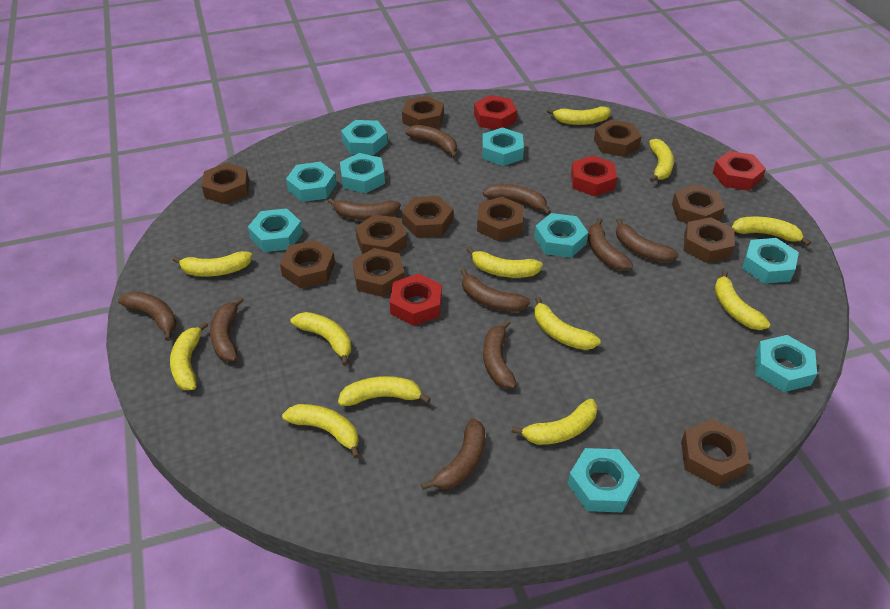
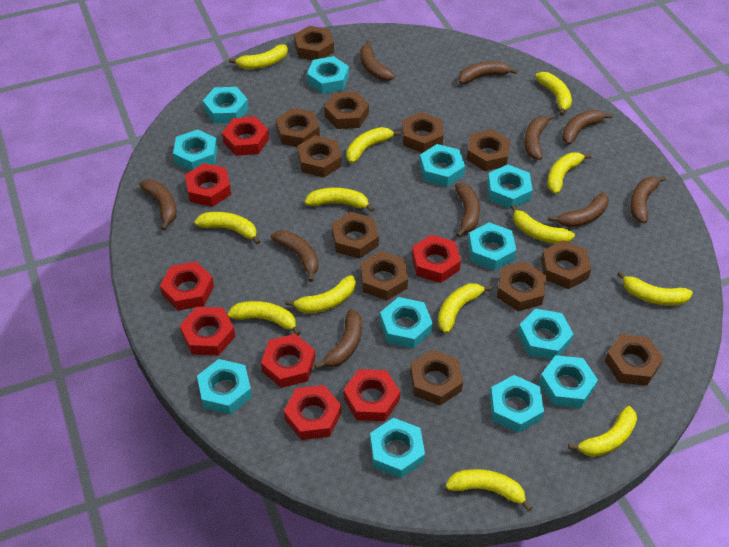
brown nut: [202,163,249,204] [280,240,335,288] [353,248,404,297] [355,214,407,254] [402,96,444,128] [402,196,453,238] [477,197,524,241] [594,120,642,157] [672,184,725,223] [681,419,750,487] [684,217,735,263] = 11 -> [276,108,320,147] [294,26,334,60] [297,135,342,178] [324,92,369,129] [332,212,379,259] [360,251,408,300] [402,112,444,153] [410,349,463,405] [467,130,511,171] [497,262,546,311] [541,240,591,289] [605,334,664,386] = 12
red nut: [390,274,442,326] [474,95,517,130] [571,155,617,196] [713,151,766,191] = 4 -> [160,262,214,311] [180,307,235,355] [185,163,231,207] [222,117,269,156] [261,334,315,388] [284,385,341,440] [343,369,400,421] [412,235,461,283] = 8
turquoise nut: [248,208,303,252] [286,162,336,202] [340,153,385,193] [341,120,388,155] [482,127,524,166] [534,213,588,258] [568,448,640,513] [742,238,799,284] [755,335,817,392] = 9 -> [173,129,218,171] [197,359,252,415] [203,87,249,124] [307,56,349,94] [370,418,425,478] [380,297,433,348] [419,144,465,187] [468,222,516,270] [487,165,533,209] [489,375,544,433] [517,308,574,359] [539,355,598,408] = 12
yellow banana: [170,321,208,390] [173,251,253,277] [282,404,360,459] [290,312,351,366] [338,376,431,406] [467,247,543,278] [512,399,598,445] [534,296,601,350] [547,107,611,125] [649,139,674,183] [714,270,770,330] [732,216,811,246] = 12 -> [194,212,260,244] [227,301,301,335] [229,44,288,69] [285,275,356,314] [305,188,375,212] [346,127,401,163] [438,283,492,333] [446,469,533,511] [511,205,575,244] [535,72,572,116] [547,152,591,194] [568,406,637,457] [617,271,693,306] = 13

